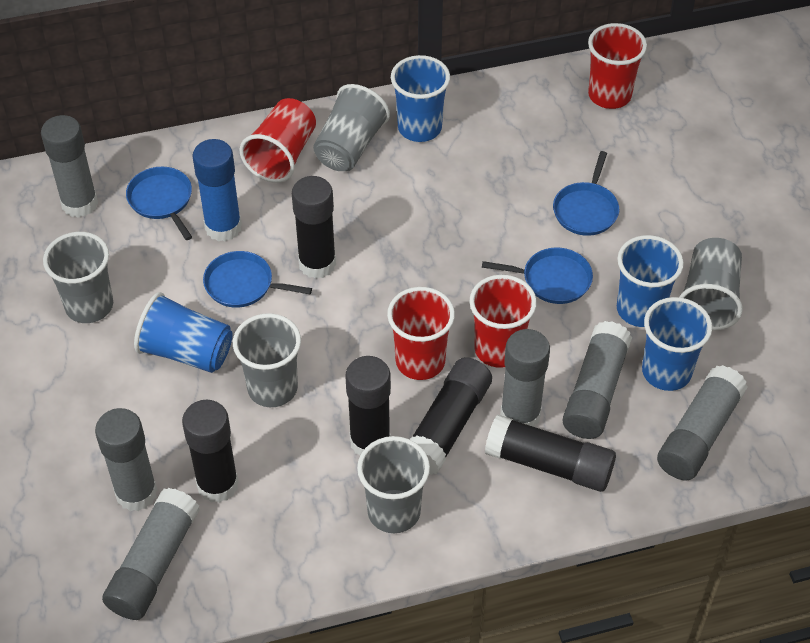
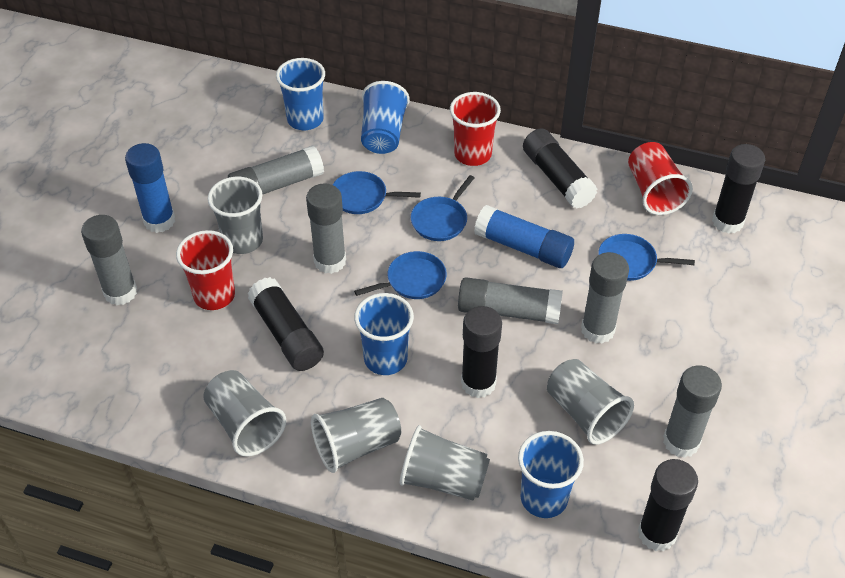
blue glue stick: [192,139,242,242] = 1 -> [125,143,175,233] [474,205,574,268] = 2
red cup: [240,98,316,183] [387,287,455,380] [470,275,537,368] [588,23,647,109] = 4 -> [176,230,235,310] [450,92,501,166] [628,142,693,215] = 3

